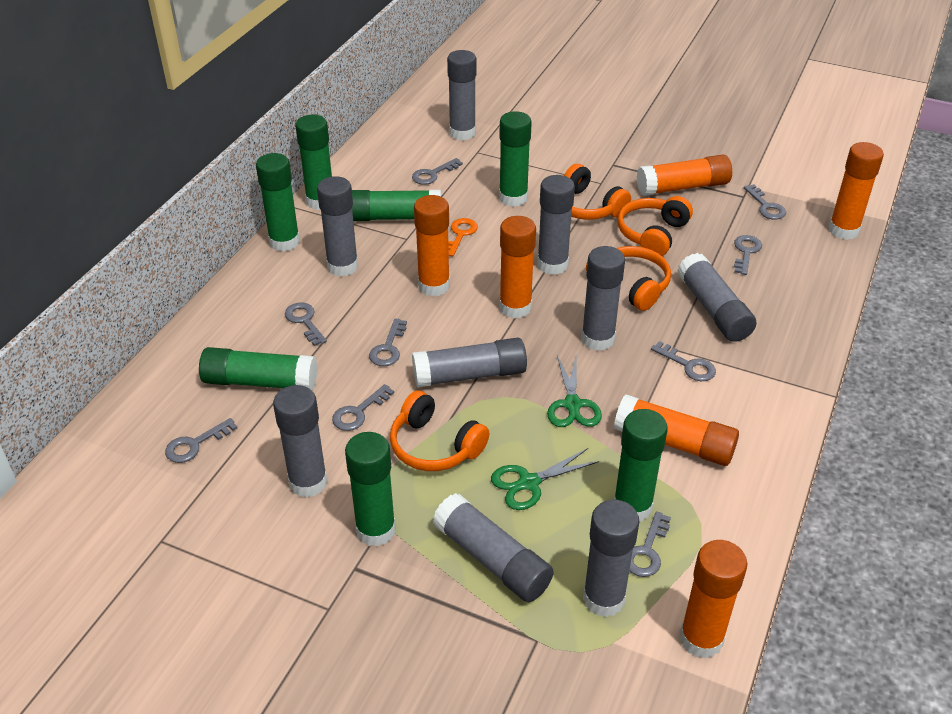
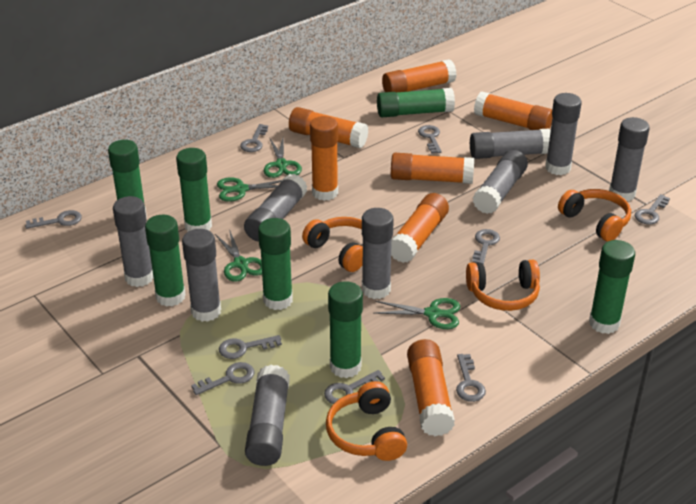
green scissors: [491,448,600,510] [547,356,602,427] = 2 -> [215,229,262,282] [217,177,282,202] [264,138,302,178] [374,298,460,329] = 4
orange glue stick: [414,195,450,296] [499,216,536,319] [614,394,739,466] [637,155,732,196] [680,540,747,659] [829,142,884,240] = 6 -> [289,107,368,148] [310,116,338,201] [382,59,457,92] [391,153,474,184] [391,193,449,263] [407,339,455,436] [474,92,552,130] = 7
orange key: [448,218,478,256] = 1 -> none = 0

